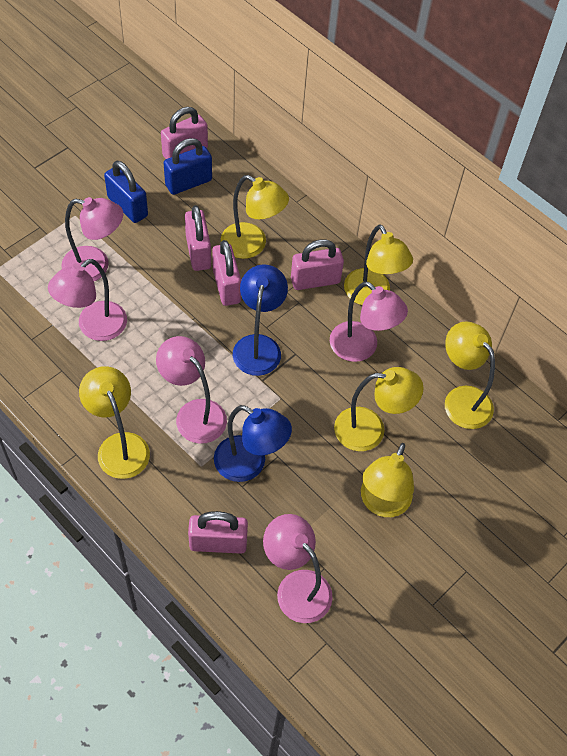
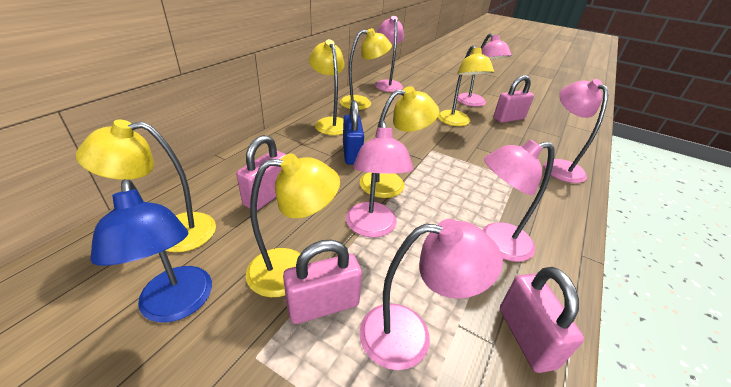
blue lamp: [214,405,292,482] [233,265,288,376] = 2 -> [90,179,212,323] = 1
blue padlock: [104,161,148,223] [164,138,212,195] = 2 -> [343,100,364,165] = 1
pink lamp: [48,259,127,341] [61,197,123,281] [156,336,227,444] [263,514,333,623] [330,281,408,362] = 5 -> [346,120,414,237] [359,219,503,370] [375,16,404,92] [457,33,512,107] [482,139,555,262] [544,79,609,183] = 6
pink padlock: [161,107,208,159] [185,205,211,271] [188,511,248,554] [212,240,241,306] [291,239,344,290] = 5 -> [236,135,286,210] [283,240,362,324] [493,75,534,123] [500,267,584,373] = 4

